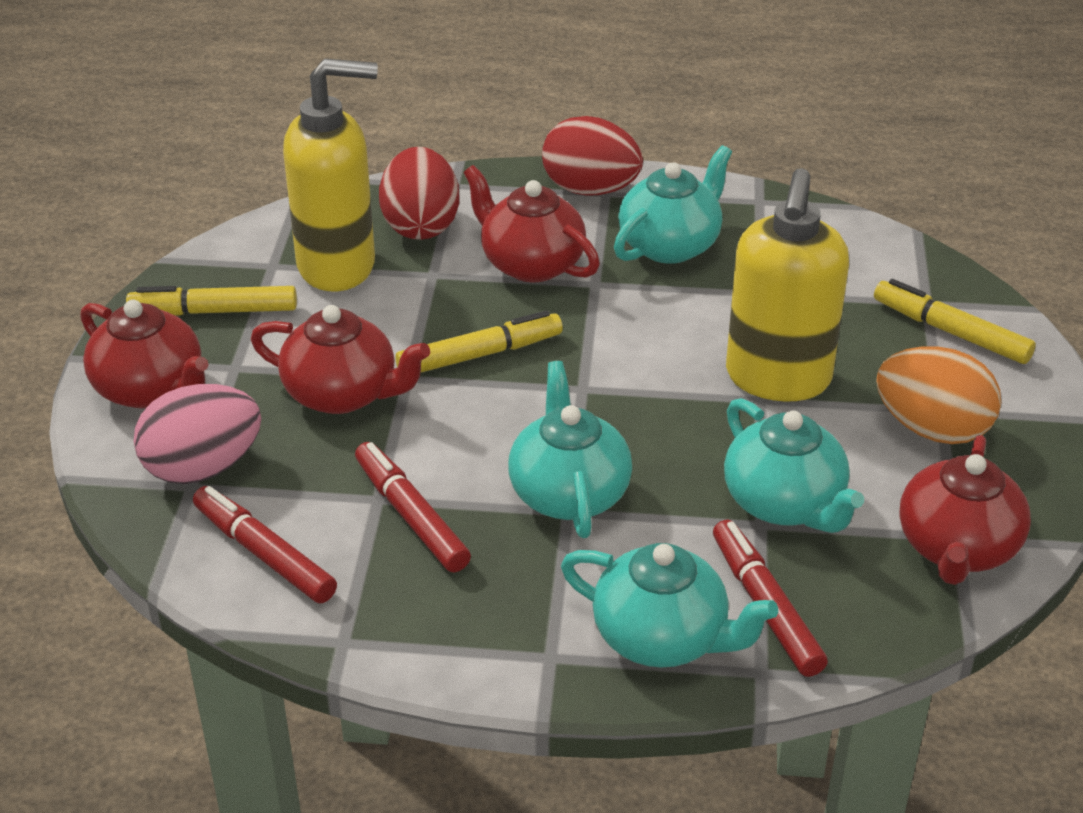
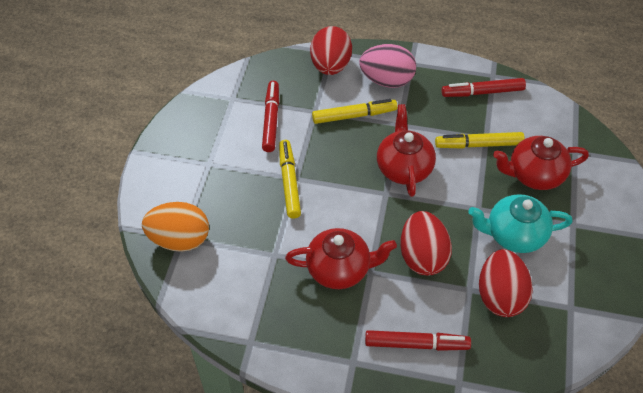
red egg: [379,147,459,240] [542,116,643,196] = 2 -> [310,26,352,75] [400,211,452,276] [479,249,533,317] = 3
red teapot: [80,299,209,409] [251,305,430,414] [464,165,600,282] [899,435,1031,585] = 4 -> [285,228,397,289] [377,104,436,197] [493,136,589,190] = 3
turquoise teapot: [508,361,632,538] [561,543,778,668] [614,145,732,264] [724,398,864,533] = 4 -> [468,194,573,253] = 1
yellow soap dispenser: [283,58,378,291] [726,168,849,401] = 2 -> none = 0

